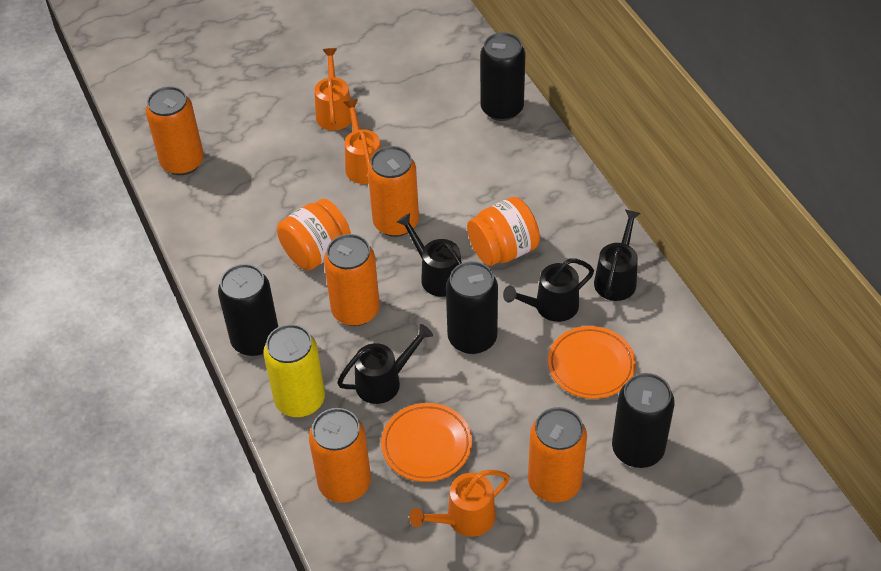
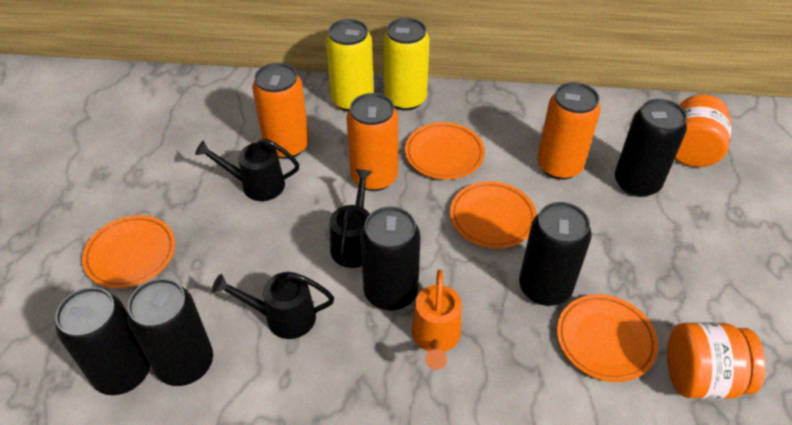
black can: [218,264,278,356] [446,261,498,354] [480,32,525,121] [612,373,675,468] = 4 -> [55,287,150,395] [127,278,213,386] [360,207,420,311] [519,202,592,306] [615,99,687,197] = 5
black watering can: [337,324,433,404] [397,213,462,297] [503,258,594,322] [594,209,641,301] = 4 -> [195,139,299,201] [212,272,334,339] [330,169,372,268] = 3
orange can: [146,86,204,175] [309,408,371,503] [324,234,380,326] [368,146,419,237] [528,407,587,502] = 5 -> [252,63,309,159] [346,93,398,191] [537,82,601,180] = 3
orange plate: [381,403,472,482] [548,326,636,399] = 2 -> [82,215,175,288] [405,122,485,180] [450,181,537,248] [557,294,658,382] = 4
orange watering can: [314,48,352,130] [343,99,381,184] [409,470,510,537] = 3 -> [412,269,462,370] = 1
yellow can: [263,324,325,417] = 1 -> [326,19,374,112] [383,18,430,111] = 2

